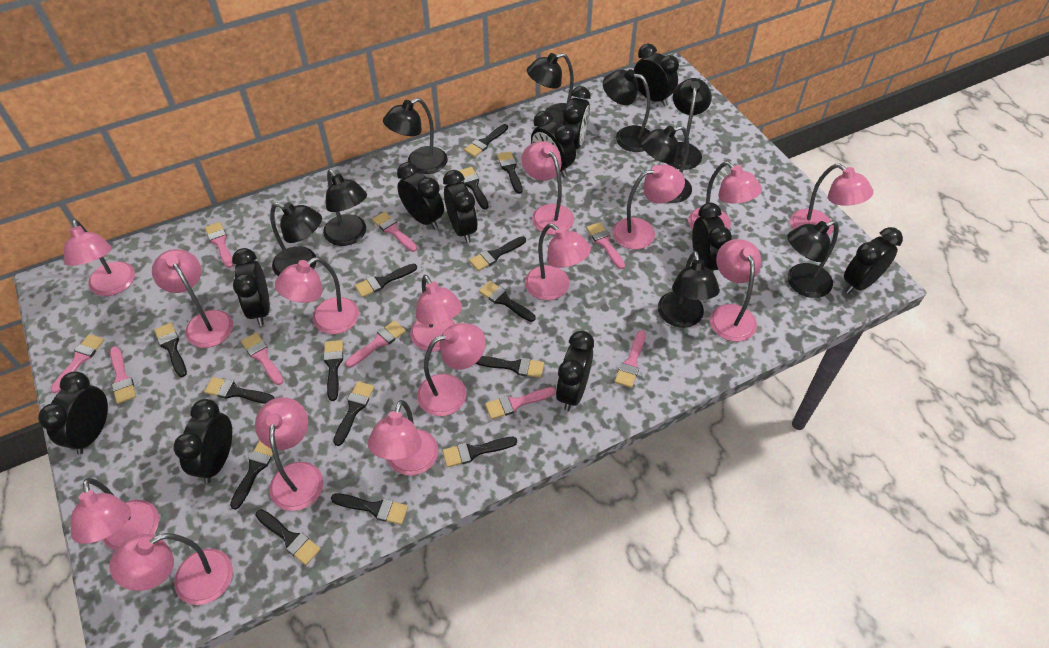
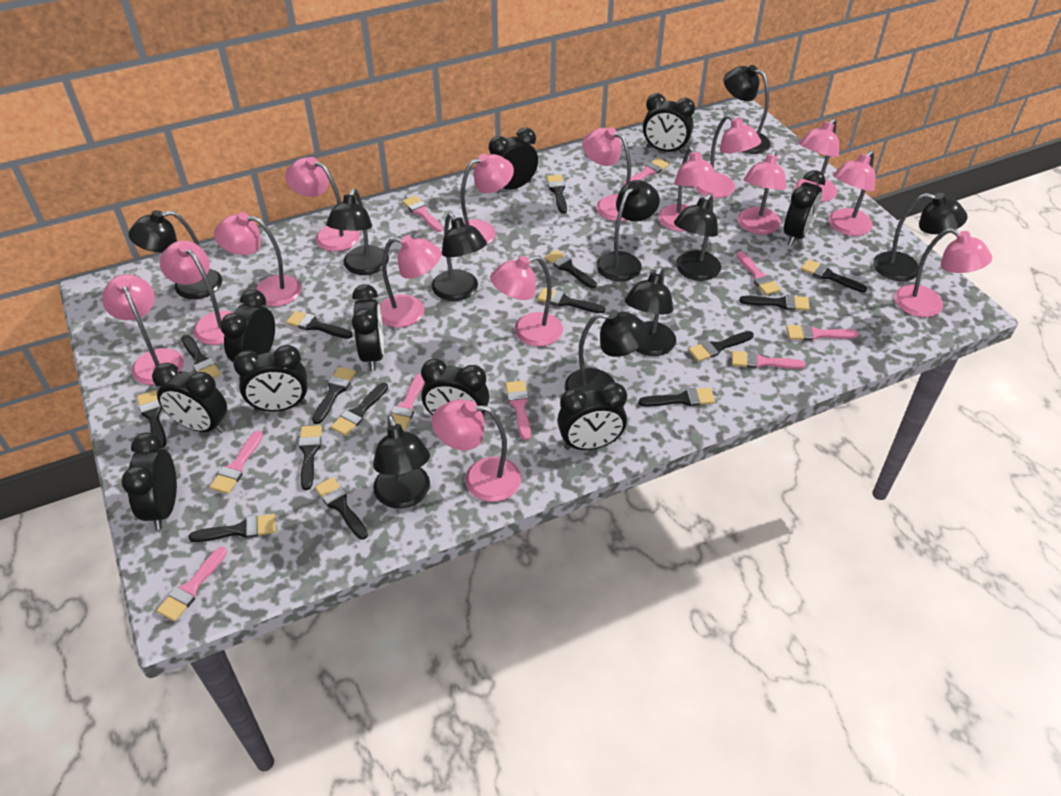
black clock: [38,371,108,454] [174,399,232,483] [232,248,270,326] [397,162,444,229] [443,170,478,243] [531,111,576,177] [556,331,594,411] [563,86,590,149] [634,44,679,106] [692,203,732,272] [844,227,903,294] = 11 -> [121,432,177,530] [152,363,227,433] [220,289,275,362] [233,345,308,412] [352,284,384,371] [421,358,490,416] [489,127,538,193] [557,382,627,450] [643,93,695,154] [784,170,826,246] = 10
black lamp: [270,202,322,276] [323,169,367,246] [383,98,448,174] [527,53,574,125] [603,69,650,152] [640,126,692,203] [658,251,720,328] [667,78,712,170] [787,220,839,298] = 9 -> [129,210,222,299] [326,189,389,275] [373,415,430,509] [432,213,487,301] [565,310,649,392] [596,180,660,281] [625,266,676,356] [674,194,721,281] [724,65,771,154] [873,193,968,281] = 10

